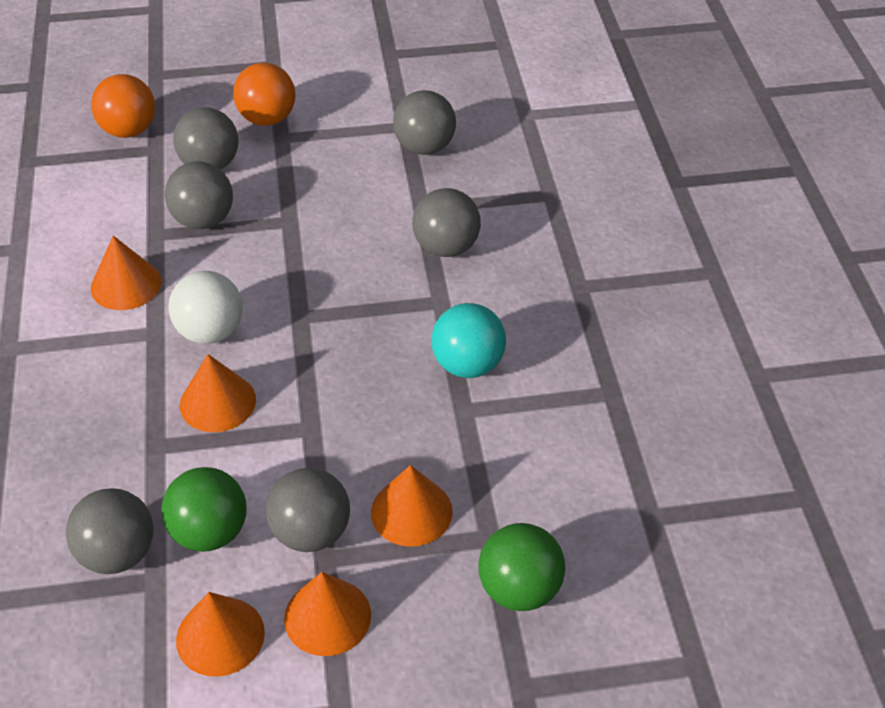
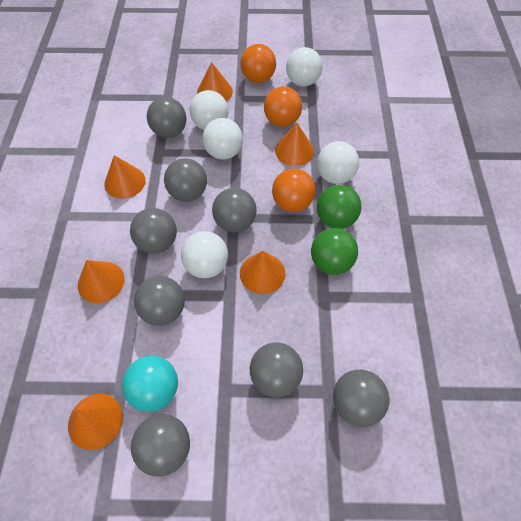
grey ball: [66,488,154,574] [165,161,233,229] [173,107,239,169] [266,468,350,552] [393,90,456,155] [412,188,481,257] = 6 -> [130,208,177,254] [131,414,190,477] [134,276,185,326] [147,97,187,138] [164,158,207,202] [212,188,257,232] [250,342,303,398] [333,370,390,427] = 8
orange ball: [91,74,155,138] [233,63,296,126] = 2 -> [240,44,276,83] [264,86,302,127] [272,168,315,212] = 3
orange cone: [91,236,162,310] [176,592,265,677] [180,354,256,432] [284,572,371,656] [371,465,453,547] = 5 -> [68,394,123,450] [78,260,125,303] [104,155,146,199] [197,62,233,101] [240,251,286,294] [275,123,314,166] = 6
white ball: [169,271,243,344] = 1 -> [181,231,228,278] [190,90,228,130] [203,118,243,160] [286,47,322,87] [317,141,359,184] = 5

